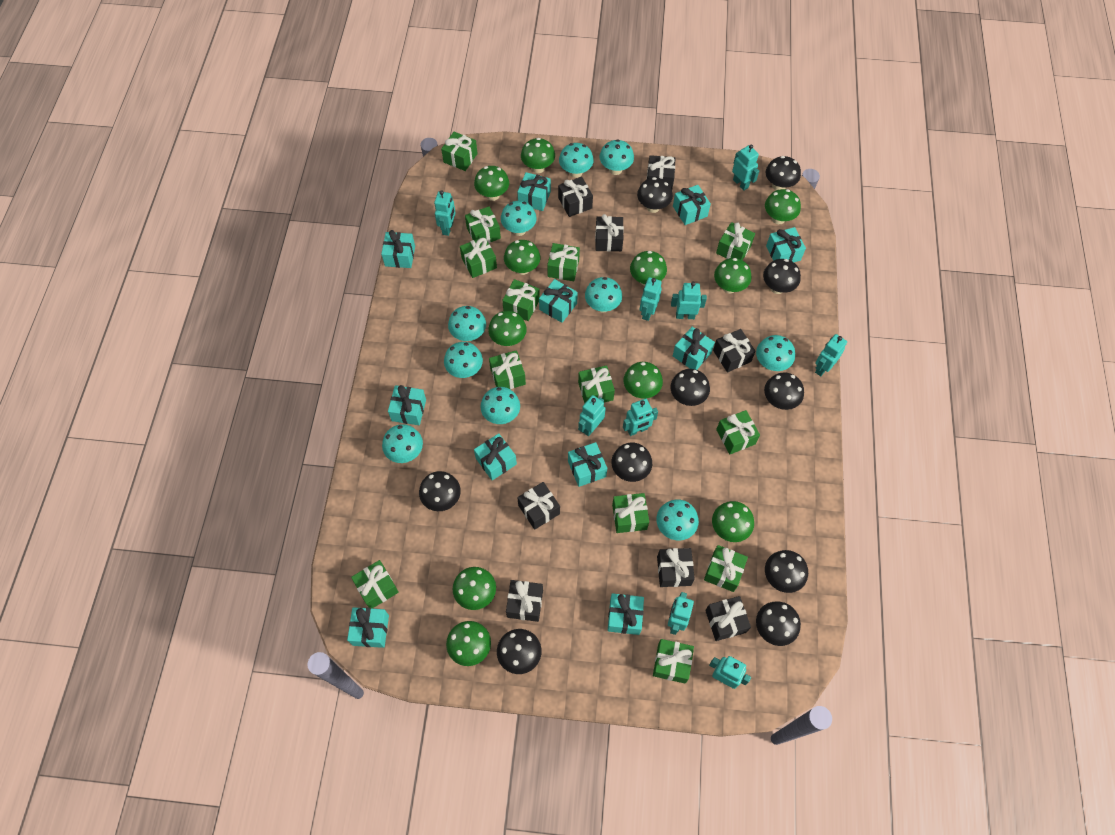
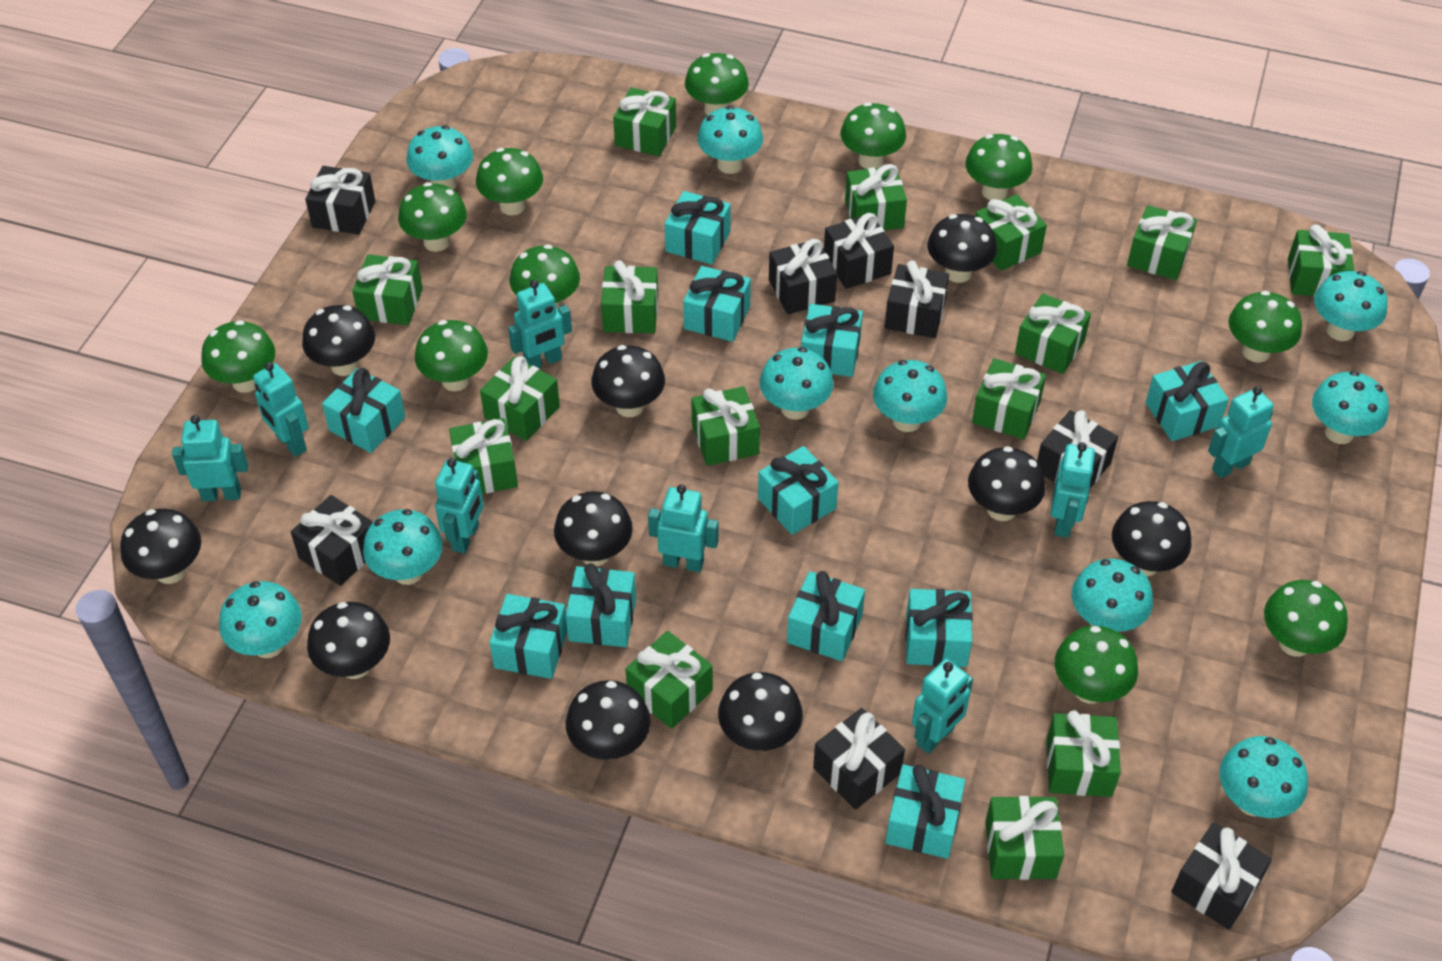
green gift: [351,560,399,609] [441,132,478,171] [460,236,497,278] [465,207,501,243] [489,350,526,389] [502,279,540,321] [547,243,580,281] [578,365,615,403] [612,493,649,533] [653,639,694,683] [704,545,748,592] [716,222,755,261] [716,410,760,454] = 13 -> [352,254,423,325] [449,418,518,494] [480,356,560,441] [601,260,658,333] [613,87,676,156] [626,631,713,729] [691,386,760,466] [845,164,907,230] [972,358,1046,440] [975,194,1047,271] [985,796,1064,880] [1015,293,1091,374] [1047,710,1121,797] [1127,205,1197,280] [1288,225,1354,296] = 15
turquoise robot: [434,190,456,236] [578,395,606,436] [623,398,658,436] [640,277,662,321] [668,592,694,635] [671,282,707,319] [709,656,751,689] [732,144,759,191] [815,334,847,376] = 9 -> [172,415,248,501] [253,362,309,457] [435,458,484,554] [508,280,572,369] [648,484,718,572] [912,659,973,754] [1051,442,1096,538] [1208,386,1274,478] = 8

